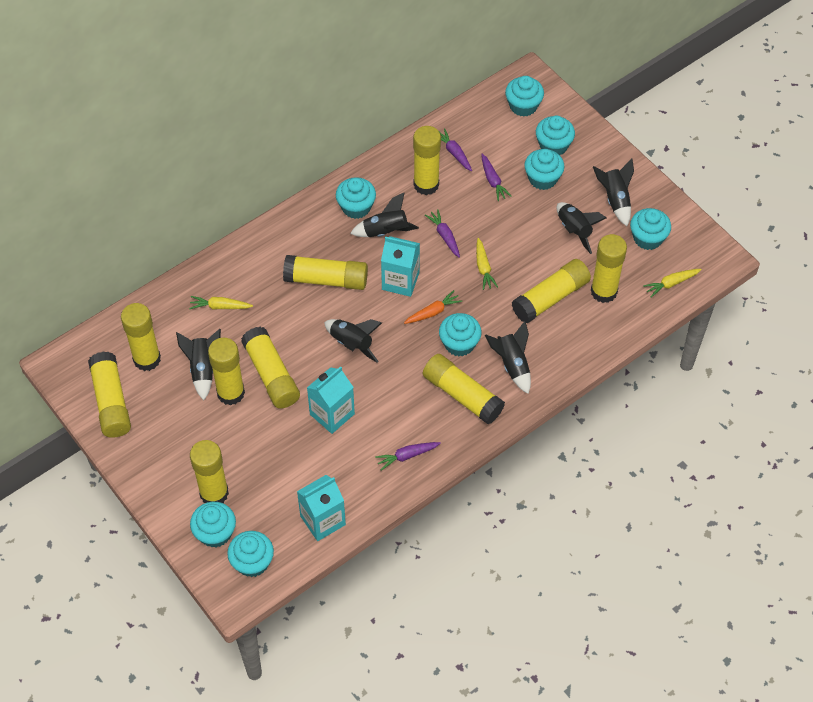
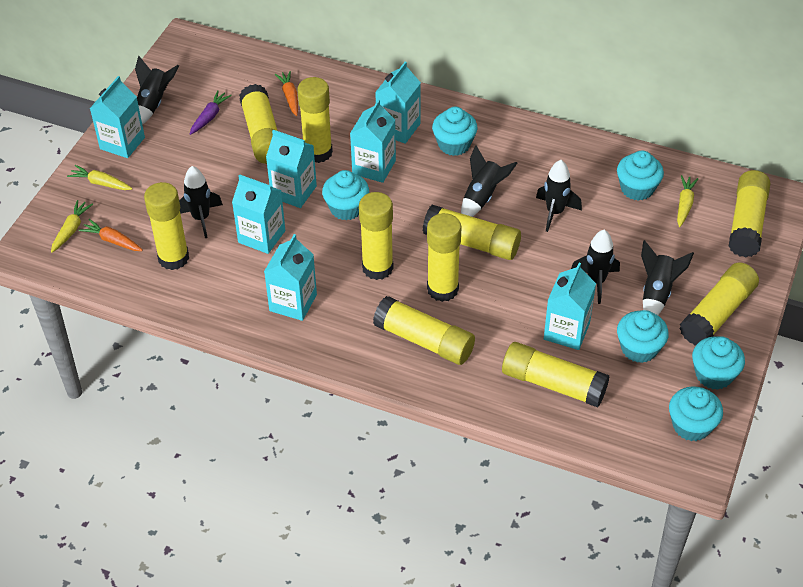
orange carrot: [404,290,462,324] = 1 -> [79,219,143,251] [275,71,298,116] = 2
purple carrot: [375,442,441,471] [425,209,460,258] [440,128,472,172] [481,154,512,201] = 4 -> [190,90,232,135] = 1
turquoise carton: [297,475,346,541] [307,366,355,434] [381,236,420,297] = 3 -> [90,76,145,158] [232,174,285,254] [264,234,317,321] [266,130,317,208] [350,100,396,183] [375,61,421,144] [544,263,596,350] = 7
turquoise cupcake: [190,502,236,547] [227,531,274,577] [336,177,376,219] [439,313,482,356] [505,76,544,117] [524,149,564,190] [536,116,575,155] [630,208,671,250] = 8 -> [322,170,369,220] [432,107,477,156] [617,151,664,201] [617,310,669,363] [669,386,723,441] [692,336,745,390] = 6

